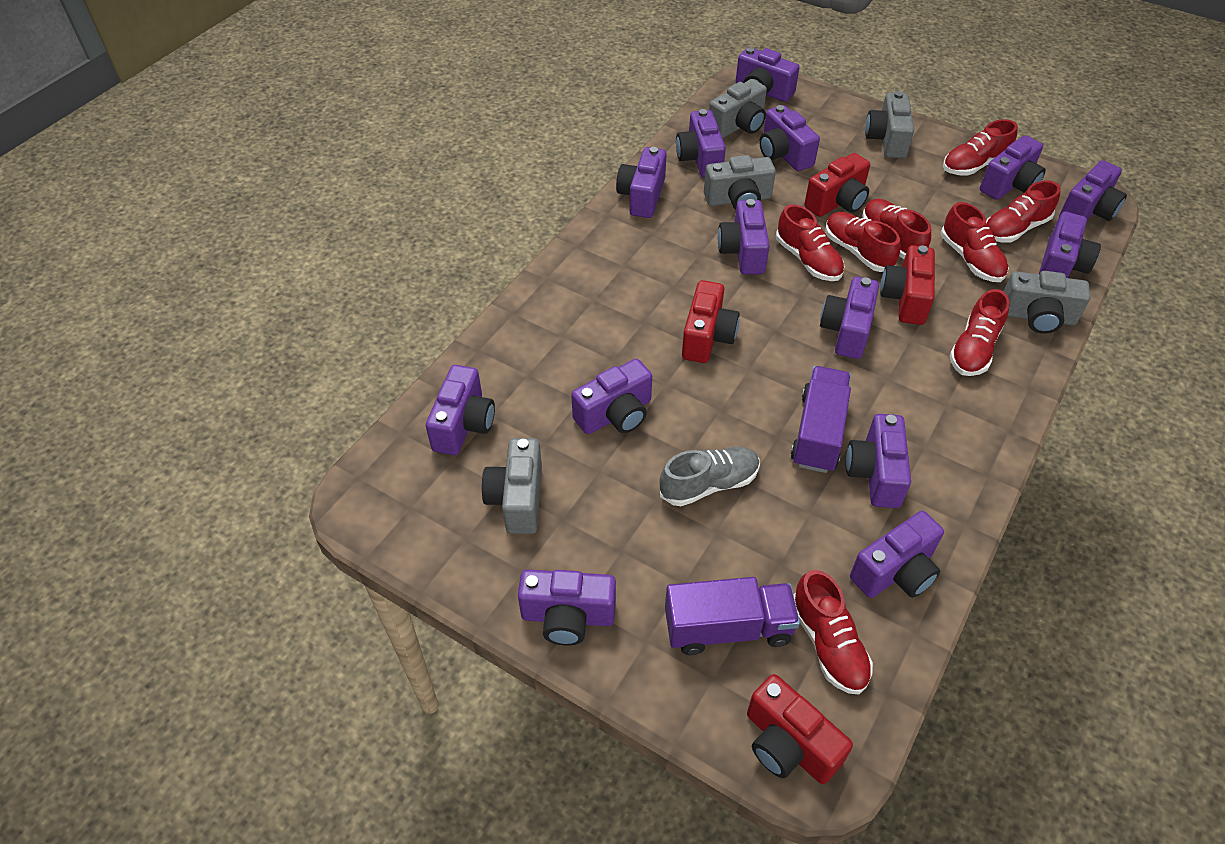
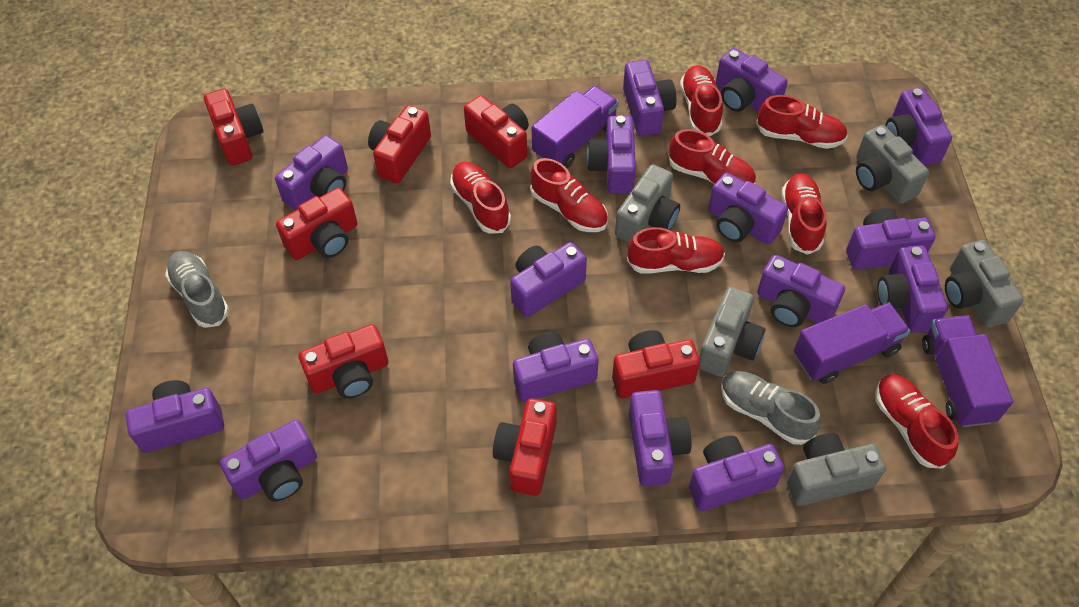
grey shoe: [659,447,760,506] = 1 -> [165,251,229,328] [721,371,821,445] = 2
purple camera: [426,365,495,455] [518,569,616,646] [571,359,652,434] [616,147,667,218] [676,109,726,178] [718,199,770,274] [736,47,800,102] [759,105,820,171] [820,277,879,359] [846,414,911,508] [850,511,944,598] [980,135,1046,200] [1039,212,1101,278] [1059,160,1127,221] = 14 -> [126,380,224,453] [220,420,317,501] [275,135,348,211] [510,242,587,317] [513,332,598,402] [587,115,636,194] [623,60,676,136] [629,390,691,487] [689,436,784,511] [708,173,788,245] [716,48,788,112] [757,255,845,327] [846,208,935,270] [877,245,948,333] [885,88,952,166] = 15
purple truck: [665,577,800,655] [791,366,851,473] = 2 -> [532,86,619,168] [794,302,910,384] [922,315,1013,427] = 3
red camera: [682,280,740,363] [747,674,853,784] [804,153,870,217] [880,245,935,325] = 4 -> [204,88,264,166] [276,188,357,260] [299,324,388,398] [368,105,431,183] [464,95,529,168] [493,398,556,496] [612,330,700,399] = 7

